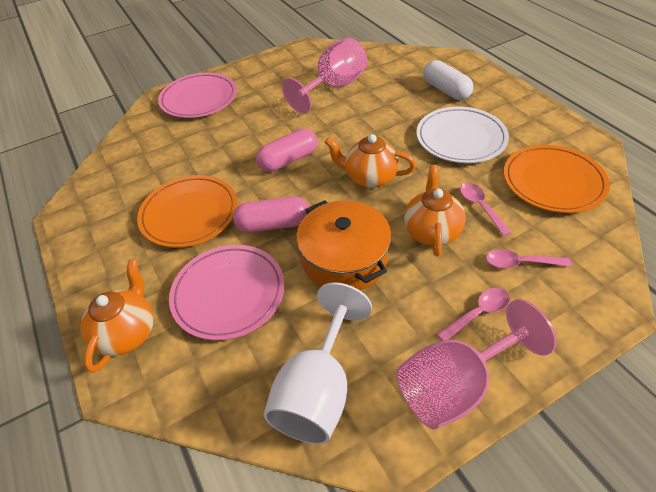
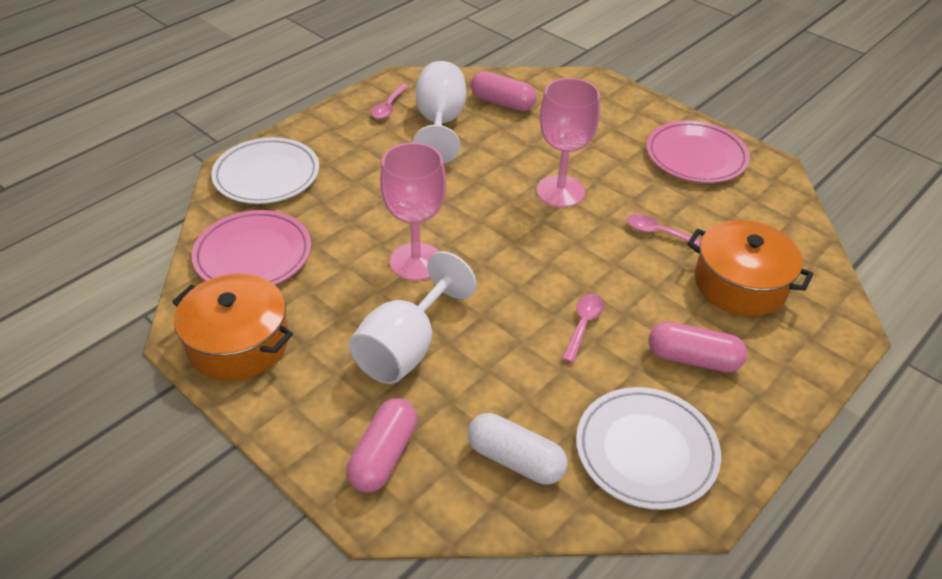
orange plate: [137,175,238,248] [504,145,610,213] = 2 -> none = 0
orange pot: [296,200,392,291] = 1 -> [172,274,293,381] [687,220,813,316] = 2
orange teapot: [80,259,154,373] [324,134,416,188] [404,165,465,257] = 3 -> none = 0
pink capsule: [233,196,309,233] [256,128,317,172] = 2 -> [346,398,417,493] [471,71,537,111] [649,322,747,372] = 3
white goblet: [264,282,372,444] = 1 -> [349,251,477,384] [413,61,466,163] = 2
white plate: [416,106,509,163] = 1 -> [211,137,319,204] [576,387,721,510] = 2

